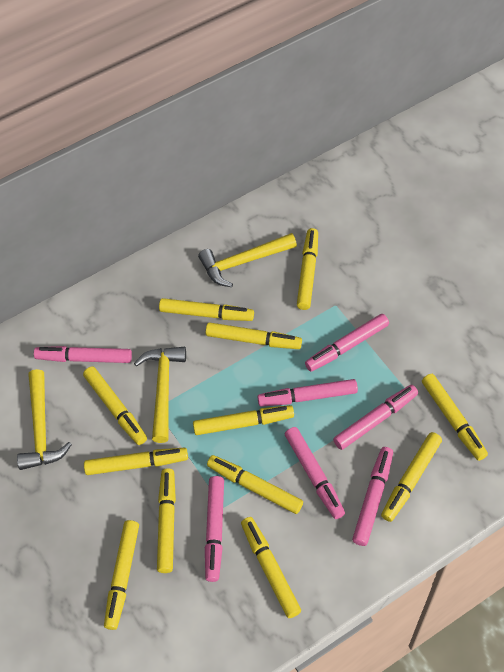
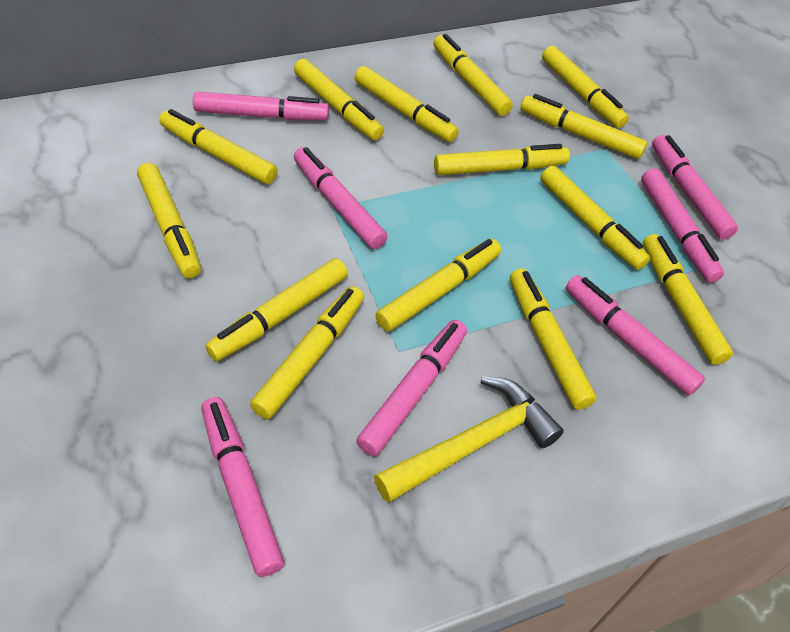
yellow hammer: [17,369,72,470] [134,347,186,443] [198,233,297,287] = 3 -> [374,376,564,503] = 1
yellow marker: [83,366,147,445] [84,448,188,475] [104,520,139,630] [157,468,176,573] [159,298,254,321] [193,405,294,435] [205,322,302,349] [207,455,303,514] [241,517,301,618] [297,228,318,310] [381,432,442,522] [422,374,488,461] = 12 -> [137,163,201,278] [159,109,278,184] [205,258,348,361] [250,286,364,419] [294,59,384,140] [354,66,459,142] [375,239,501,332] [433,34,513,116] [434,144,570,175] [510,268,597,410] [521,94,647,159] [541,166,650,270] [542,46,629,128] [643,234,733,365] = 14

